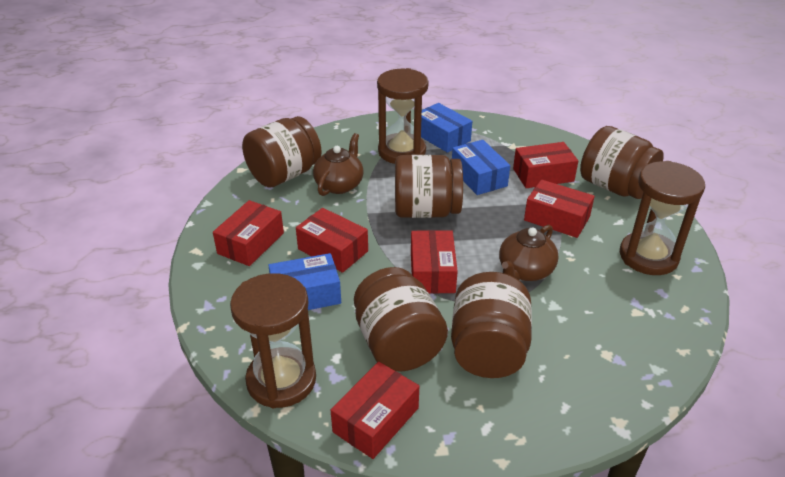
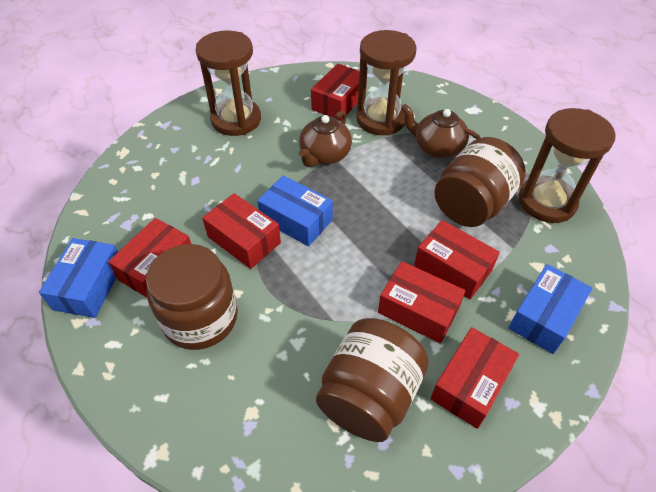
brown jar: [242,116,322,188] [354,267,448,371] [395,155,463,218] [451,272,532,378] [580,126,664,199] = 5 -> [146,244,238,350] [316,318,429,442] [434,137,526,227] = 3

